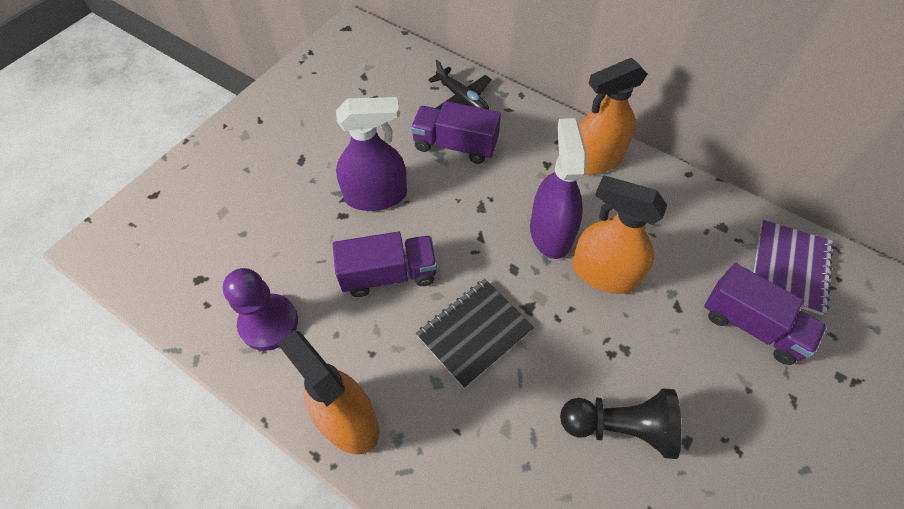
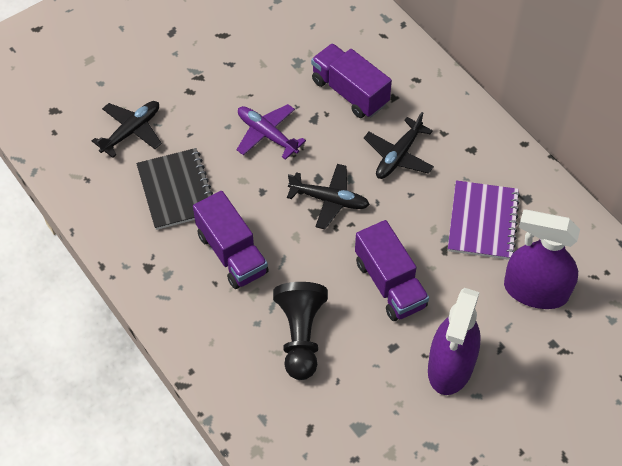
black plane: [428,60,491,110] = 1 -> [92,101,162,158] [287,164,370,230] [364,112,434,179] = 3
orange spray bottle: [277,330,379,454] [572,175,667,294] [579,58,648,175] = 3 -> none = 0
purple pawn: [223,268,298,351] = 1 -> none = 0
purple plane: none = 0 -> [236,104,306,160] = 1

